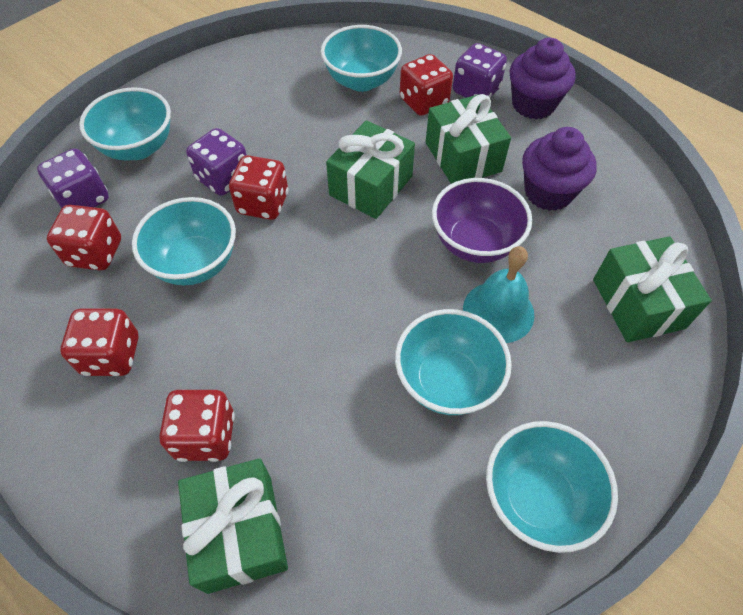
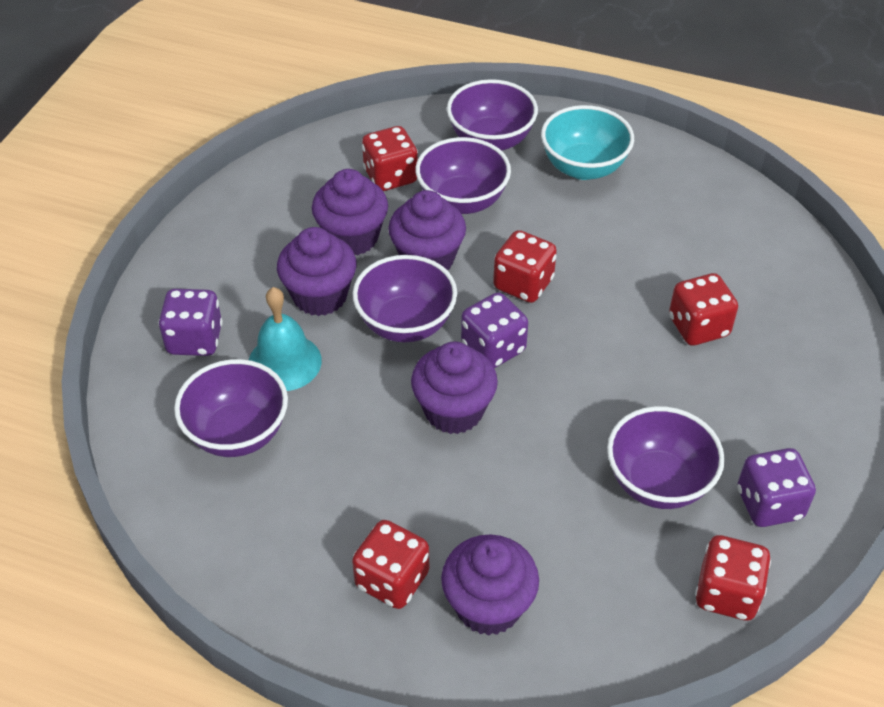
green gift: [178,458,288,594] [326,120,415,219] [426,94,511,184] [593,236,712,342] = 4 -> none = 0
purple bowl: [432,178,532,263] = 1 -> [174,359,288,457] [353,255,457,342] [415,137,511,214] [447,79,538,151] [607,406,725,509] = 5
purple cupcake: [509,38,576,119] [522,127,597,211] = 2 -> [277,227,357,316] [312,169,388,255] [388,190,466,270] [411,341,498,434] [441,534,539,636] = 5
turquoise bowl: [79,87,171,161] [132,197,236,285] [321,25,402,92] [395,309,512,415] [486,421,618,553] = 5 -> [541,105,634,180] = 1

